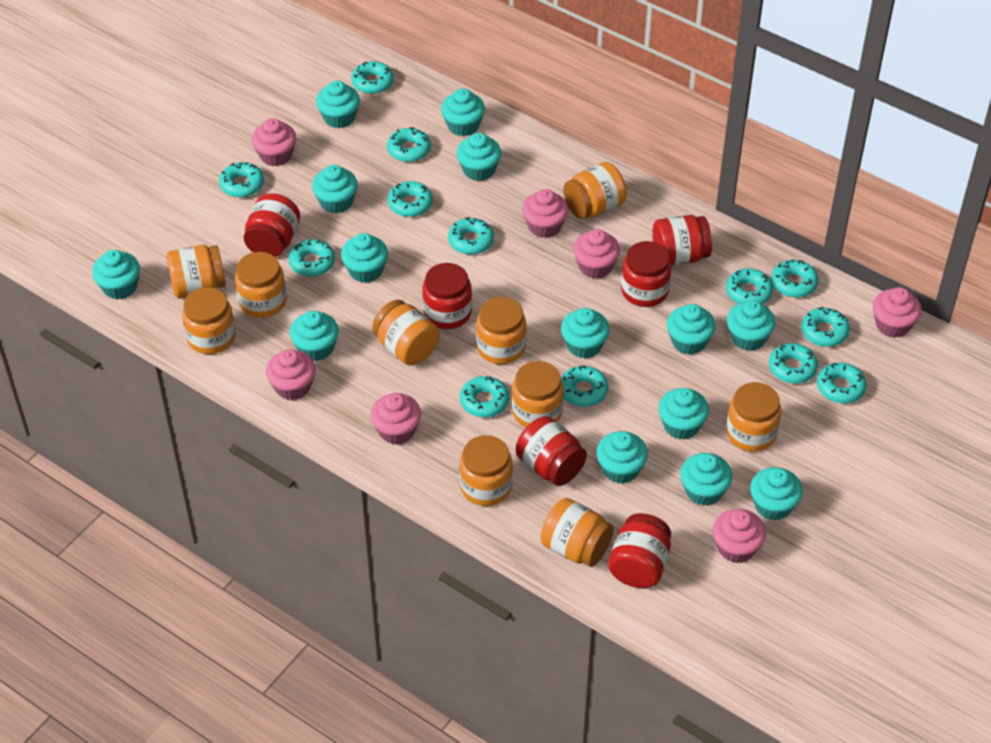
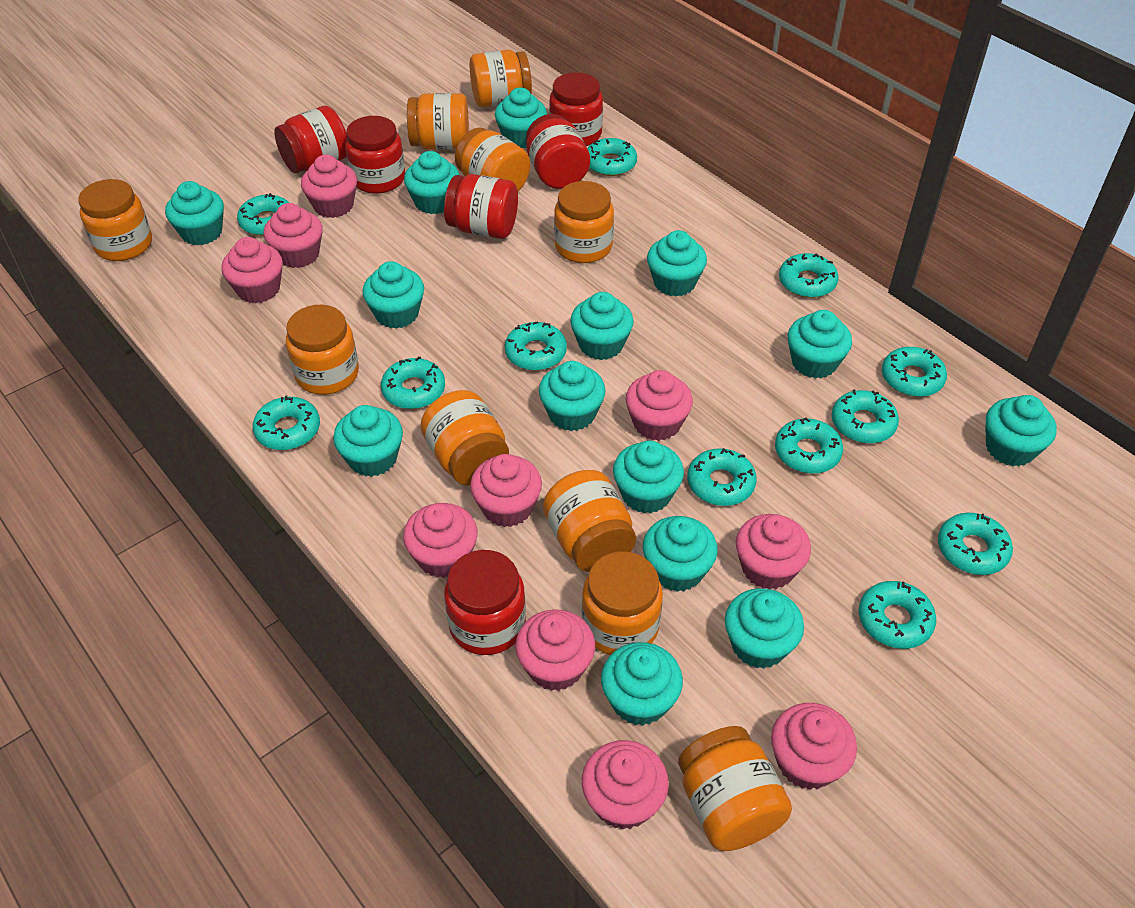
pink cupcake: [252,118,296,166] [266,349,316,400] [370,393,421,445] [522,189,568,238] [573,229,620,279] [713,509,766,563] [873,287,921,338] = 7 -> [221,237,283,303] [264,203,323,268] [301,155,357,218] [403,503,478,578] [470,454,542,527] [515,609,595,691] [582,740,669,830] [626,370,693,441] [736,514,811,589] [771,703,857,790] = 10
turquoise donut: [219,162,264,197] [289,239,335,277] [351,61,394,94] [387,127,431,162] [388,181,433,217] [448,217,494,254] [460,376,509,417] [561,365,608,407] [726,269,773,304] [769,343,818,384] [771,259,819,298] [801,307,850,347] [817,362,867,403] = 13 -> [237,193,289,236] [253,395,320,450] [381,357,445,409] [505,321,567,371] [587,138,637,176] [687,448,756,506] [775,418,843,474] [779,253,838,298] [832,389,899,443] [859,581,936,649] [882,347,947,397] [938,513,1013,575] = 12

